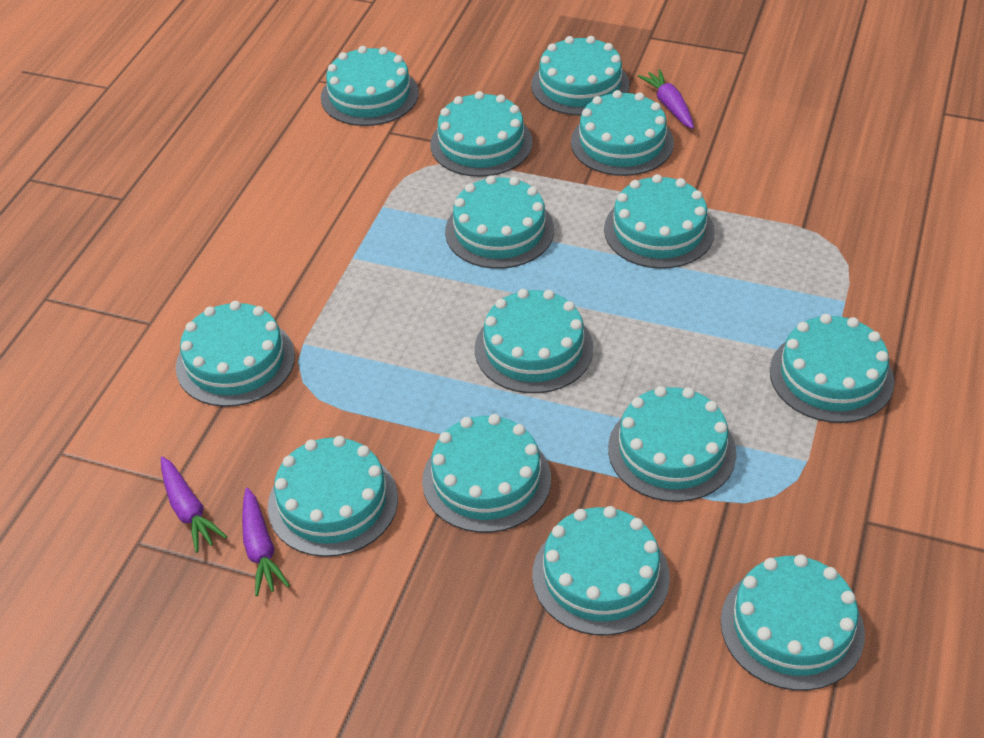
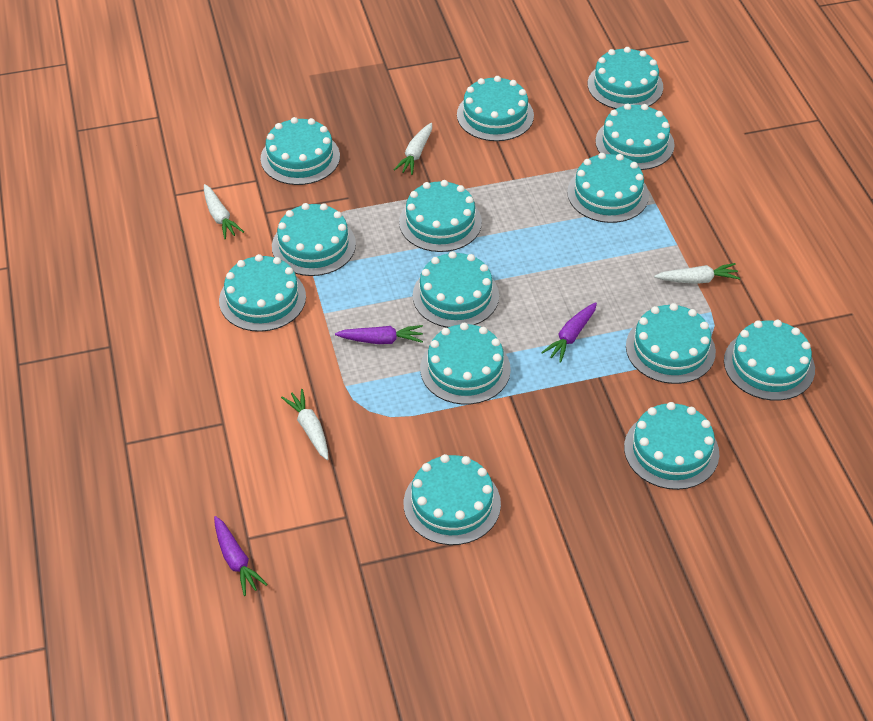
white carrot: none = 0 -> [204,184,244,239] [281,389,329,460] [394,123,432,175] [654,263,740,284] = 4

